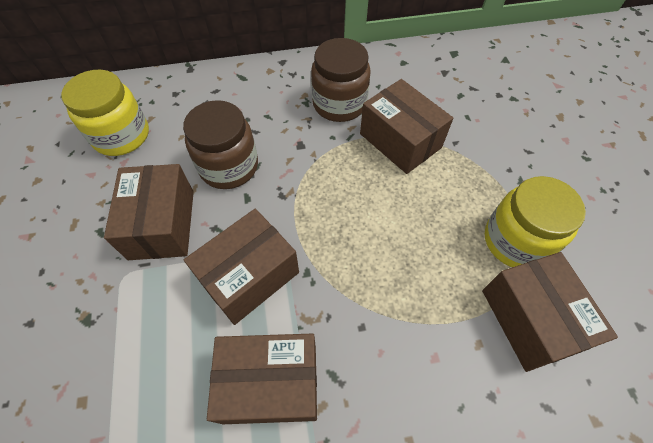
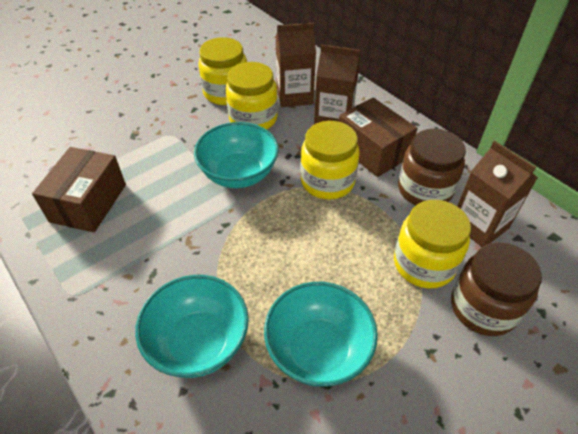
brown box: [104,164,194,260] [184,209,299,325] [207,333,317,424] [360,79,453,174] [482,252,618,372] = 5 -> [32,147,126,232] [339,97,418,177] = 2
brown carton: none = 0 -> [275,23,316,107] [314,45,360,124] [457,141,538,247] = 3
turquoise bowl: none = 0 -> [135,275,249,378] [194,122,279,188] [264,282,378,387] = 3
yellow jar: [61,69,149,156] [485,176,586,267] = 2 -> [198,37,247,105] [226,62,278,130] [300,121,359,199] [394,200,471,288] = 4

